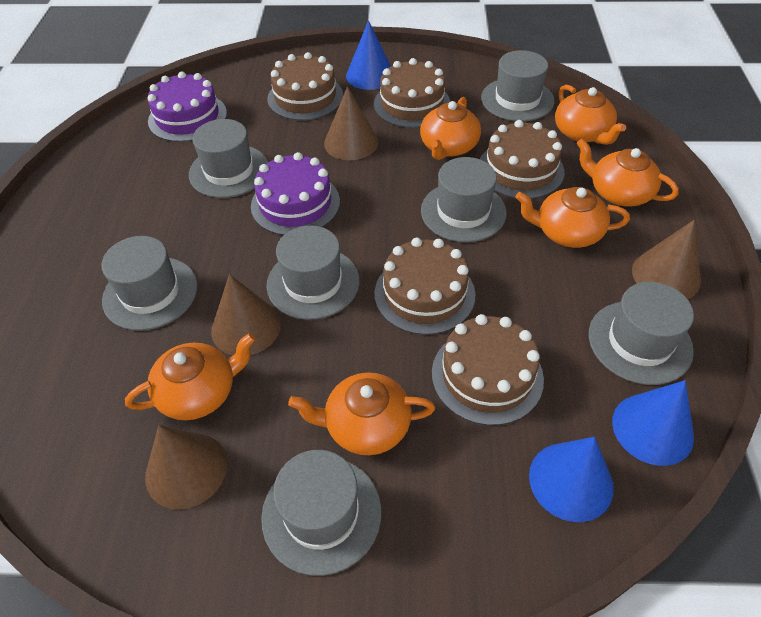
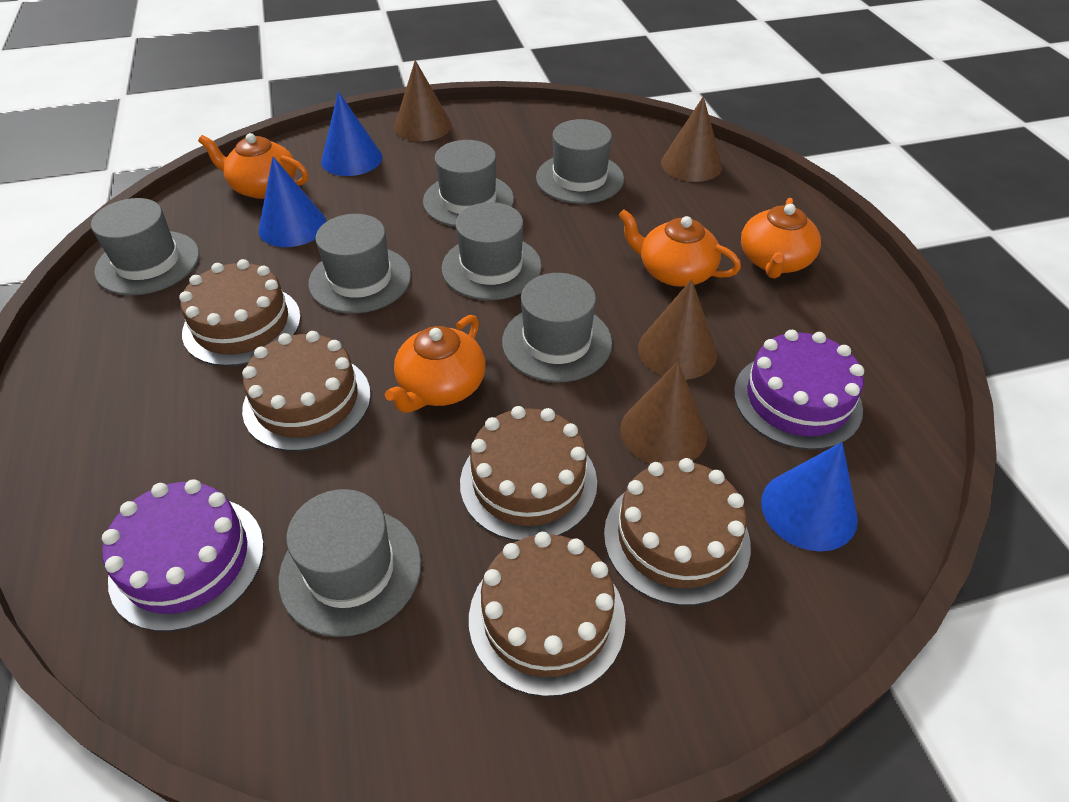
orange teapot: [125,333,255,420] [288,373,435,455] [420,97,481,160] [515,187,630,248] [555,85,626,145] [577,139,679,206] = 6 -> [198,133,308,199] [385,315,485,413] [618,210,741,287] [741,198,821,279] = 4

